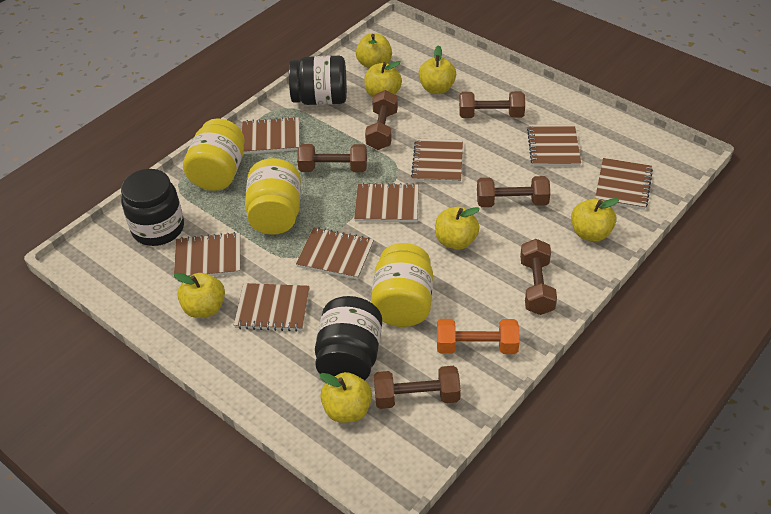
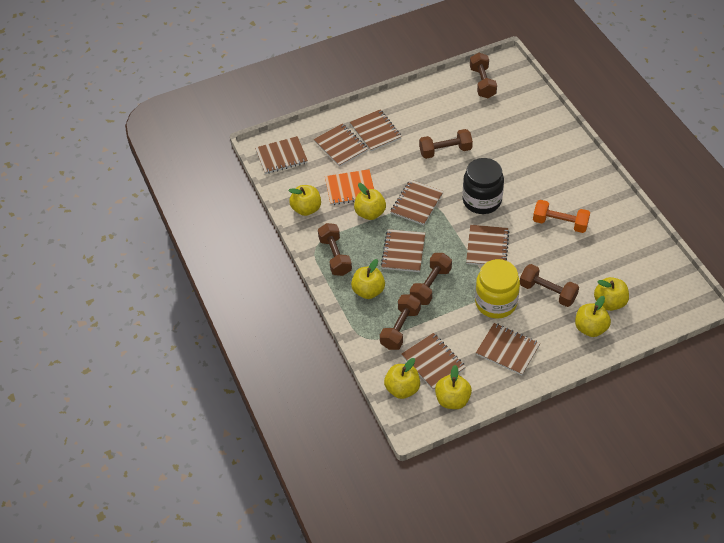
black jar: [121,169,184,246] [289,56,347,105] [315,296,382,380] = 3 -> [463,158,504,214] = 1
orange notebook: none = 0 -> [325,169,374,205] = 1
yellow jar: [183,118,245,191] [245,158,301,235] [371,243,433,327] = 3 -> [475,259,520,319] = 1

